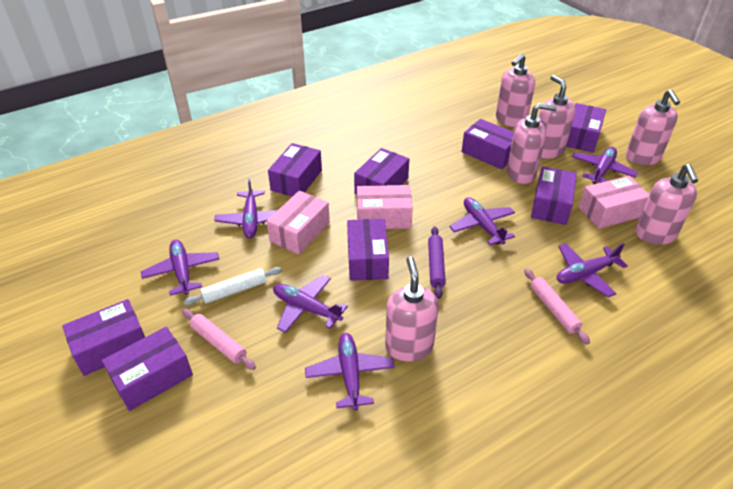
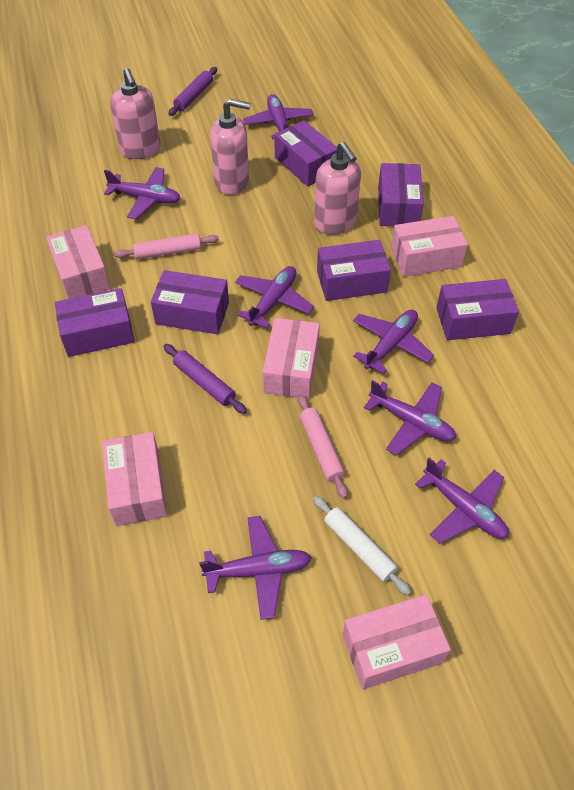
pink box: [267,191,330,255] [357,185,413,229] [579,176,649,229] = 3 -> [46,225,110,299] [102,432,168,526] [263,318,320,399] [343,594,451,690] [391,216,468,277] = 5
pink soap dispenser: [385,256,439,362] [496,53,535,127] [507,103,557,184] [539,75,576,159] [626,90,680,165] [635,164,698,245] = 6 -> [110,68,161,159] [210,99,251,195] [314,142,361,235] = 3
purple box: [62,299,145,376] [102,327,193,411] [268,143,322,197] [347,219,389,281] [354,148,409,194] [462,119,514,169] [531,166,577,225] [566,103,606,153] = 8 -> [55,288,135,357] [151,270,229,334] [274,120,337,187] [317,240,391,301] [378,163,424,226] [436,279,519,340] = 6
purple rolling pin: [428,227,446,299] = 1 -> [163,344,247,414] [168,67,217,116] = 2

